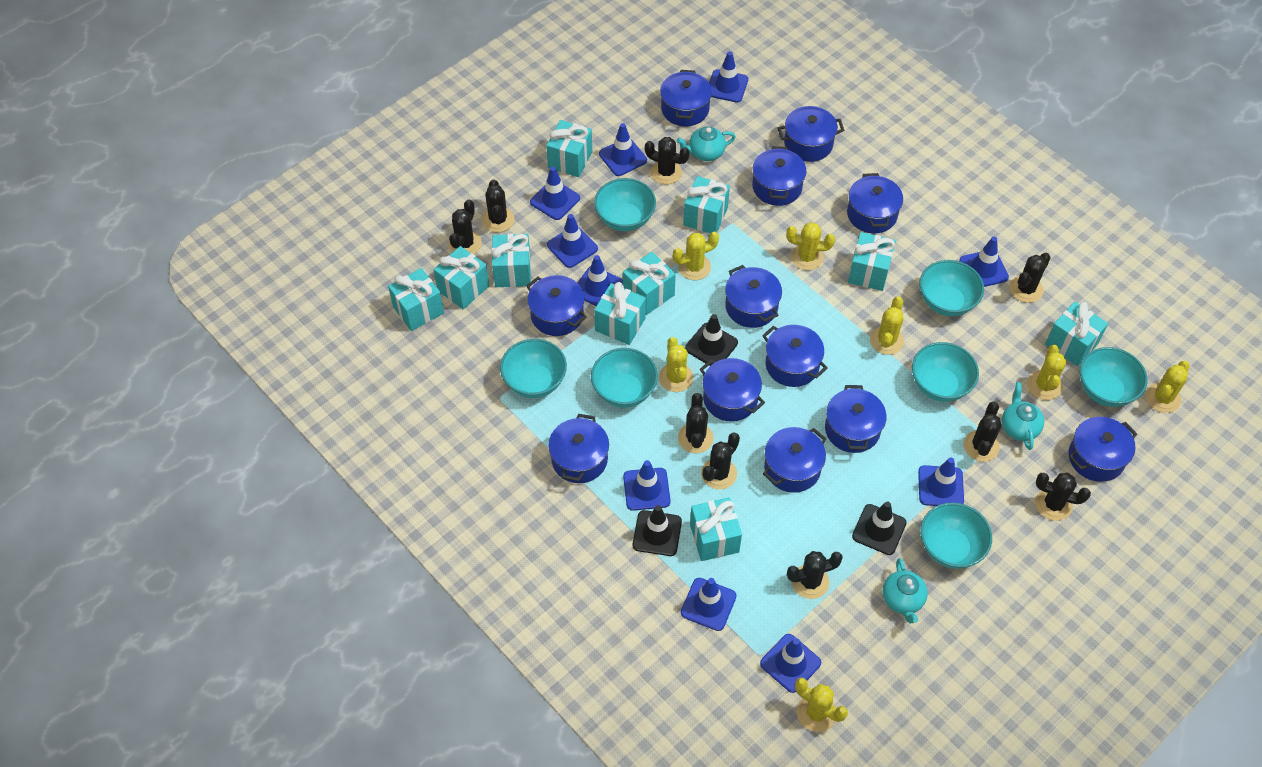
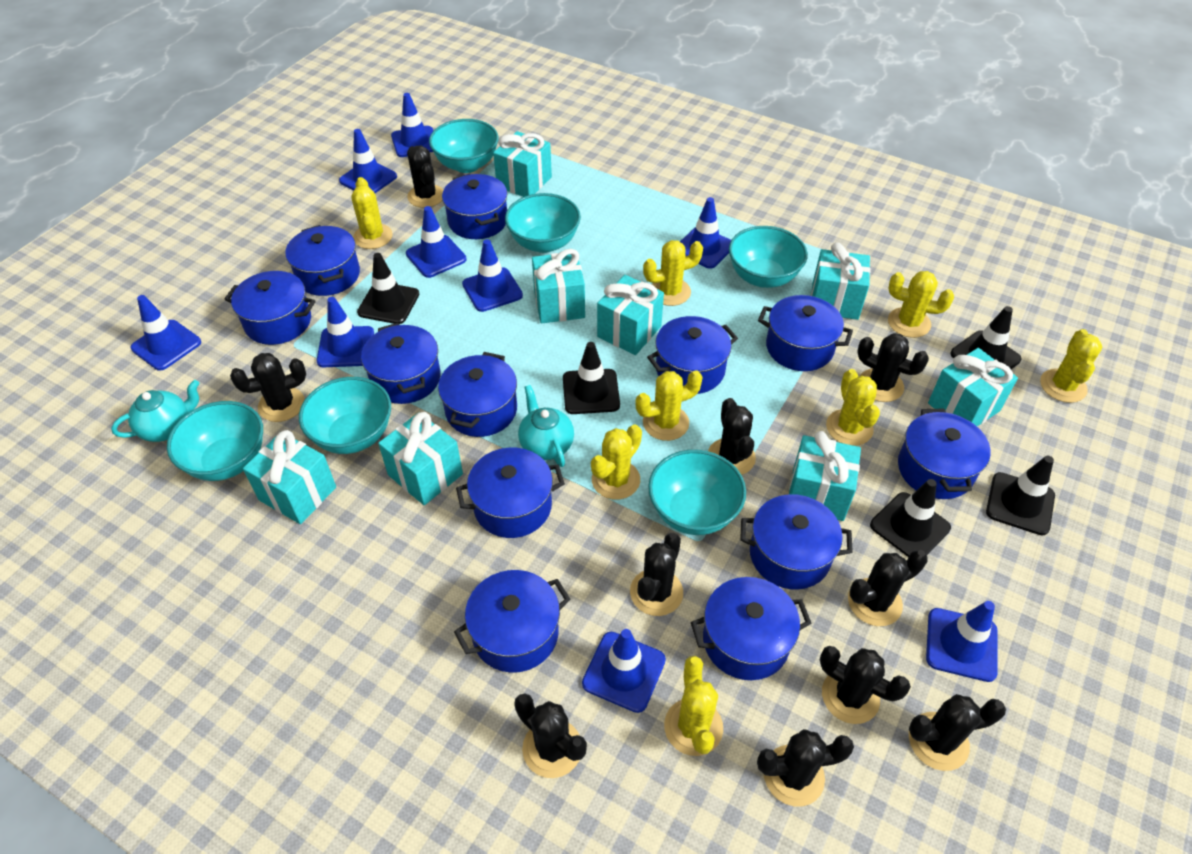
black cactus: [449,199,482,254] [482,179,514,232] [645,137,690,184] [678,393,714,453] [701,433,740,490] [787,551,843,599] [964,402,1002,462] [1010,253,1051,303] [1035,473,1091,521] = 9 -> [230,353,306,422] [407,146,443,208] [514,693,587,778] [630,533,683,616] [708,398,756,475] [757,729,854,807] [820,646,911,724] [848,550,928,626] [857,333,929,402] [909,694,1006,771] = 10
black traffic cone: [633,505,682,556] [685,314,738,366] [852,502,907,555] = 3 -> [357,253,419,324] [563,342,620,414] [870,479,951,557] [950,306,1022,369] [986,456,1055,535] = 5
blue traffic cone: [530,167,580,220] [547,214,598,268] [578,255,623,306] [599,123,647,176] [623,460,671,511] [681,578,737,631] [709,51,748,102] [760,634,821,693] [918,458,964,506] [959,237,1009,287] = 10 -> [130,295,201,371] [317,297,374,367] [339,129,397,193] [391,93,433,157] [406,206,467,278] [462,239,523,312] [582,629,666,713] [680,197,731,269] [926,601,998,682] = 9
turquoise bowl: [500,339,567,398] [591,348,658,408] [594,178,656,231] [912,342,979,402] [920,260,984,316] [920,503,992,569] [1080,347,1147,407] = 7 -> [167,401,263,481] [299,377,391,454] [429,119,499,173] [505,193,581,253] [648,450,746,535] [729,226,808,288] = 6
turquoise gift: [388,268,444,331] [434,246,489,310] [491,234,531,287] [546,120,592,177] [594,282,646,345] [623,252,676,315] [683,176,730,233] [690,497,742,561] [848,232,896,291] [1045,301,1108,366] = 10 -> [243,430,336,524] [378,412,463,505] [493,131,552,197] [532,249,585,323] [597,275,664,355] [789,431,861,521] [811,243,871,320] [928,348,1018,426] = 8
turquoise teapot: [677,126,736,161] [882,558,928,623] [1001,382,1044,450] = 3 -> [111,380,199,442] [518,385,574,467] = 2
yellow cactus: [659,337,694,392] [673,232,719,280] [786,222,835,270] [795,678,848,732] [870,296,904,355] [1027,345,1066,400] [1145,361,1190,413] = 7 -> [351,177,392,249] [591,425,642,500] [635,370,703,441] [643,240,703,306] [664,656,723,756] [826,369,880,446] [888,271,954,338] [1040,329,1102,403] = 8

